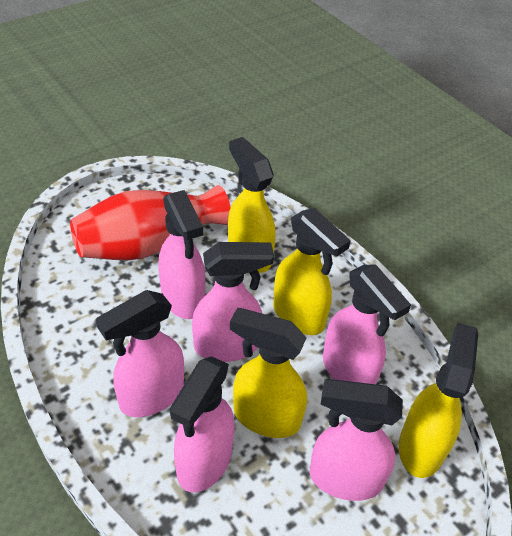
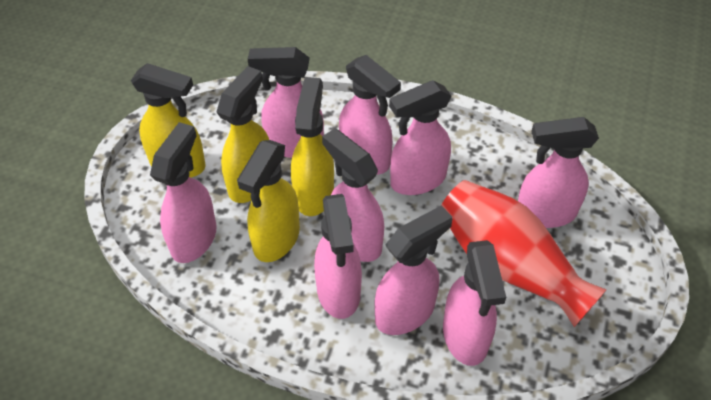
pink spray bottle: [95,290,184,417] [158,190,206,319] [170,356,235,492] [192,242,274,362] [310,379,403,501] [323,264,411,384] = 6 -> [150,122,217,263] [248,47,324,158] [314,194,362,319] [322,128,384,262] [339,55,401,175] [374,206,453,335] [389,80,452,195] [443,240,506,366] [518,117,599,228] = 9

